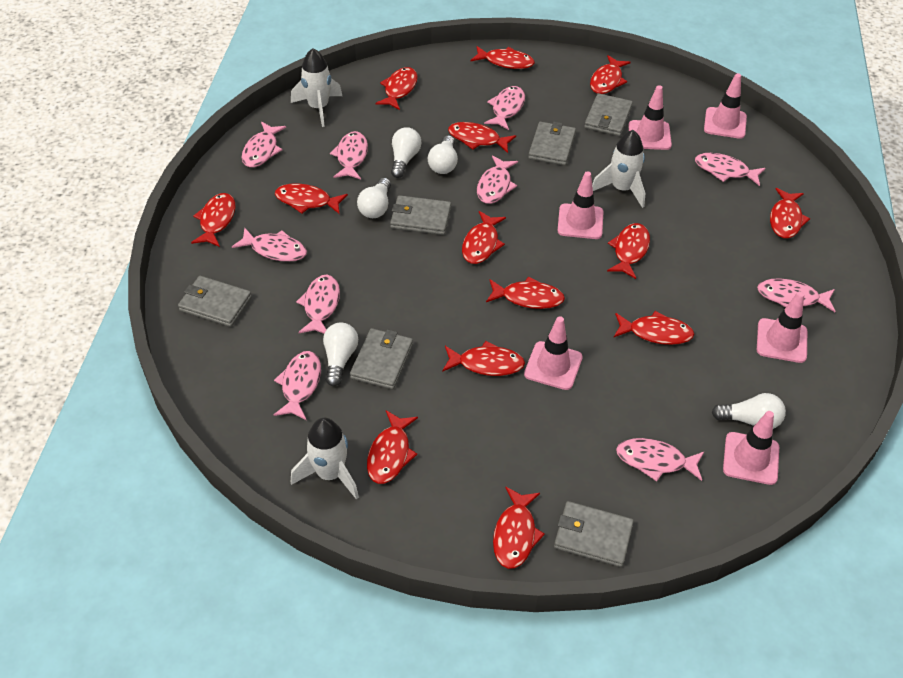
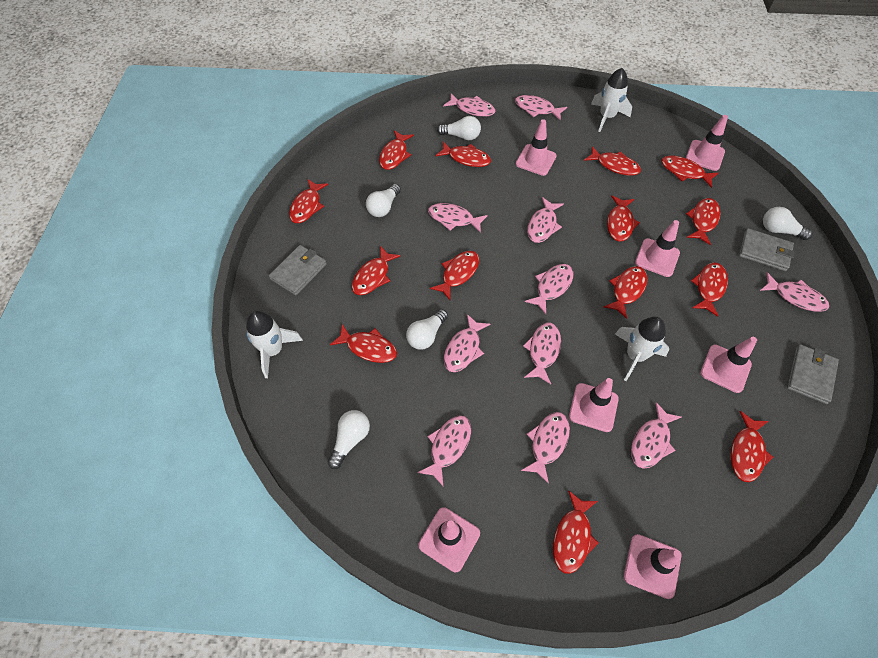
grey wallet: [178,276,252,327] [350,328,413,389] [390,195,451,235] [528,122,576,166] [554,501,634,567] [584,93,633,136] = 6 -> [269,245,327,295] [739,228,795,271] [787,344,839,404] = 3
pink fish: [232,228,307,262] [242,122,286,167] [274,351,321,420] [296,275,340,334] [330,131,368,180] [477,155,518,204] [484,86,525,130] [616,438,704,481] [695,153,766,186] [757,278,835,312] = 10 -> [417,415,471,486] [428,203,488,233] [443,93,496,117] [444,314,490,372] [515,95,567,121] [521,412,570,484] [523,323,561,384] [525,264,573,314] [527,197,564,243] [631,402,681,469] [760,272,829,312] = 11
pink traffic cone: [524,316,583,390] [558,171,604,239] [628,85,672,150] [704,73,747,139] [723,411,779,485] [757,291,807,363] = 6 -> [419,507,480,572] [516,119,557,176] [569,378,619,432] [624,534,682,599] [635,220,680,277] [686,115,728,171] [700,337,757,393] = 7

